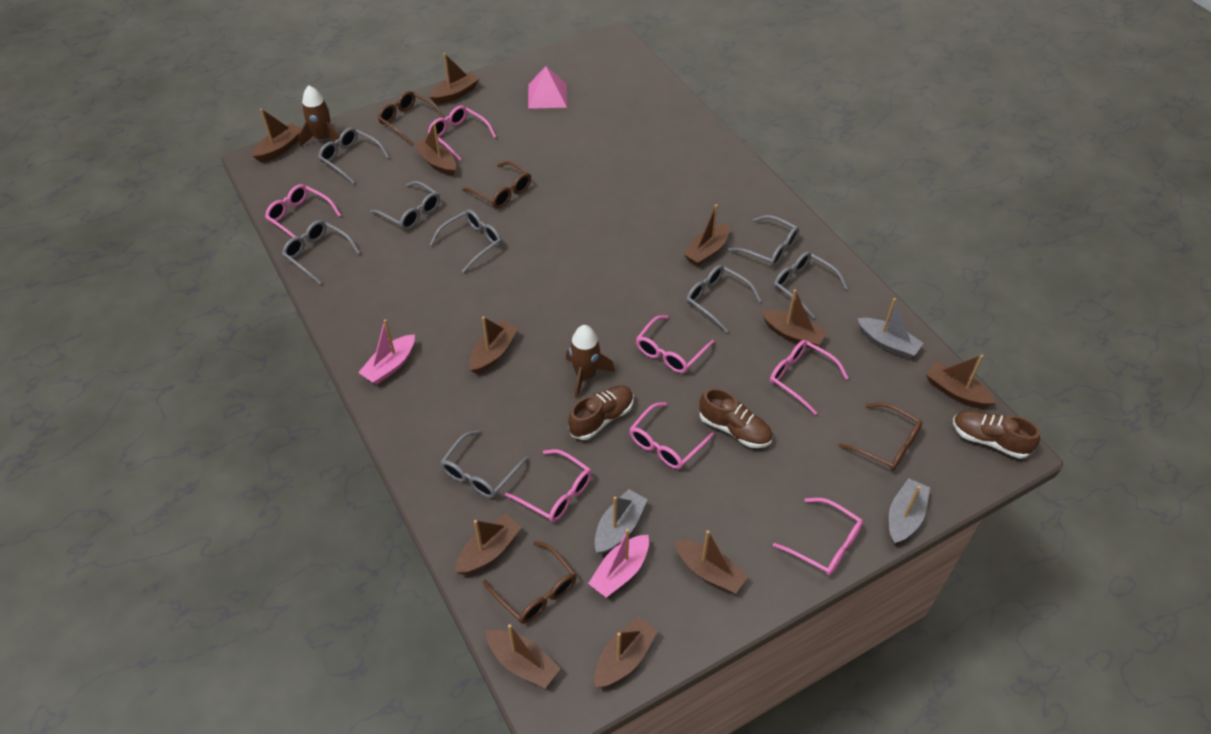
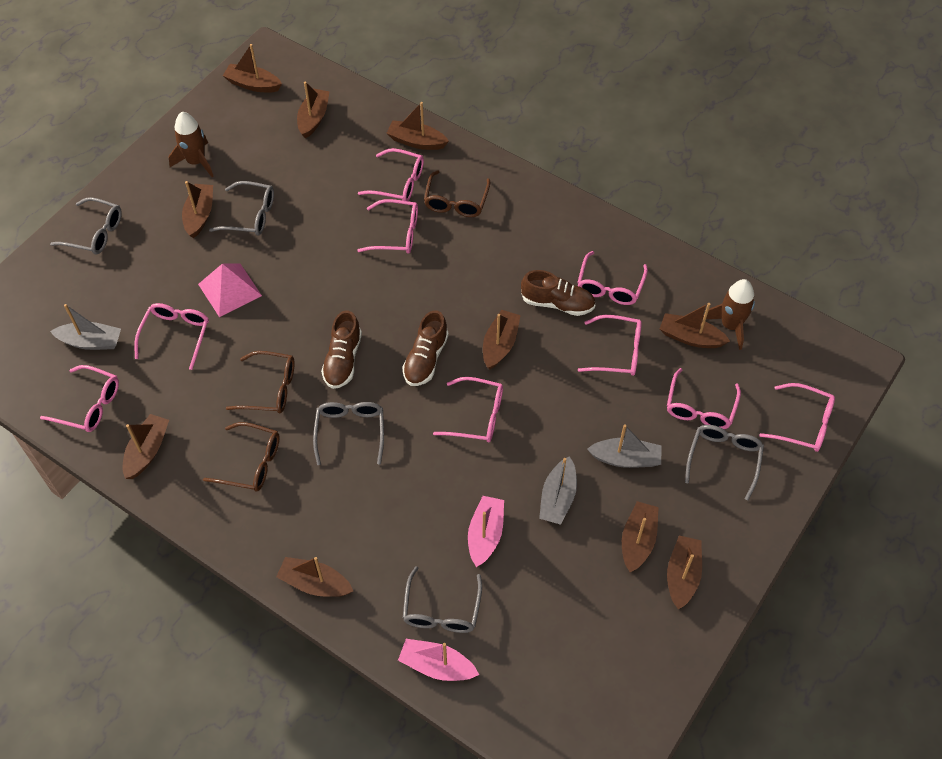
brown boat: [253,108,302,162] [414,123,456,176] [430,53,479,104] [455,514,522,575] [469,316,518,374] [486,624,560,688] [594,617,658,687] [675,530,748,594] [683,204,730,266] [761,289,827,348] [926,355,996,408] = 11 -> [122,414,169,479] [182,181,213,238] [223,44,282,92] [276,557,353,597] [297,82,330,139] [387,102,449,150] [483,310,521,369] [622,501,659,572] [660,303,730,348] [667,536,702,610] = 10
brown glasses: [378,91,444,144] [462,161,531,209] [483,541,576,624] [839,403,922,471] = 4 -> [203,422,280,491] [226,351,295,413] [424,170,490,217] = 3
grey glasses: [282,220,360,284] [318,128,389,184] [370,181,440,230] [430,209,501,273] [440,430,529,498] [686,265,761,333] [728,215,799,267] [774,251,848,318] = 8 -> [50,197,122,255] [209,181,274,236] [313,402,384,465] [403,566,482,633] [685,425,764,501] = 5
pink glasses: [265,184,341,237] [428,105,496,160] [505,449,592,522] [630,402,714,469] [636,315,714,373] [770,340,848,415] [773,498,863,575] = 7 -> [40,365,119,432] [134,303,209,370] [357,199,418,254] [358,148,424,201] [433,377,503,442] [577,251,648,305] [578,315,642,376] [667,368,741,429] [760,383,835,452] = 9

